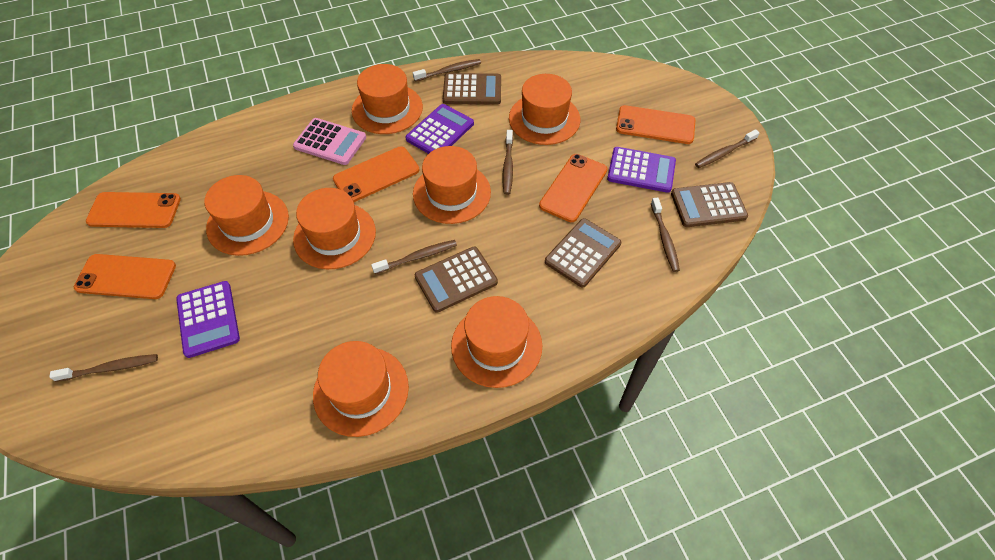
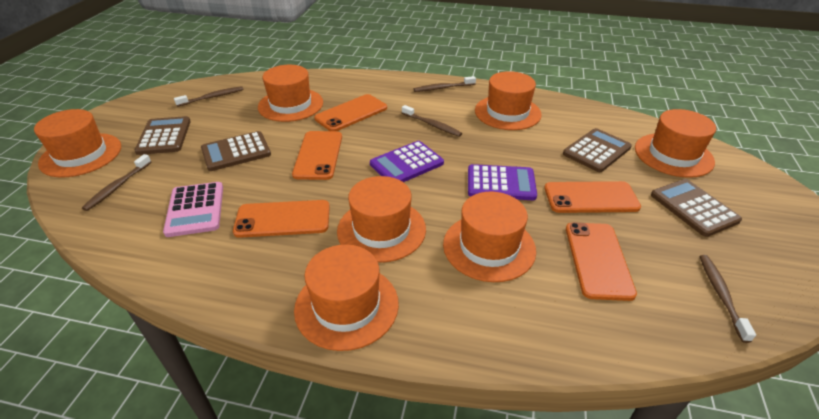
brown toothbrush: [49,354,158,382] [371,240,457,274] [413,59,481,81] [503,130,513,195] [651,198,680,272] [695,129,759,168] = 6 -> [82,154,151,211] [174,86,243,107] [402,105,462,137] [414,76,476,92] [700,255,756,343] = 5
purple calculator: [176,281,240,358] [405,104,474,154] [607,147,676,193] = 3 -> [370,141,444,182] [468,164,537,200] = 2

